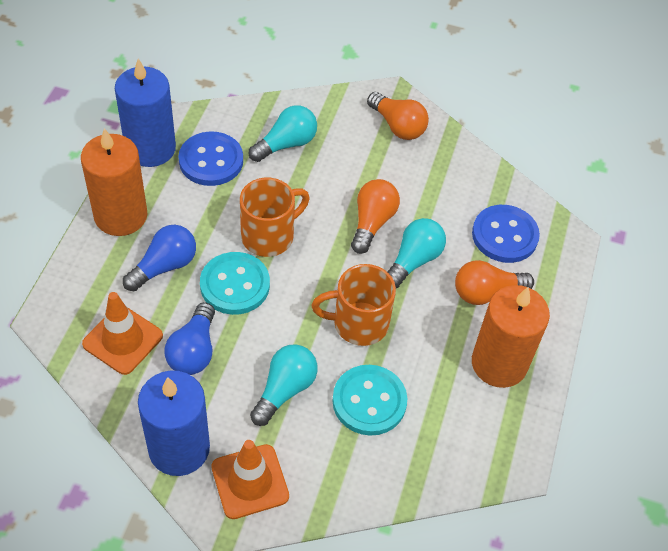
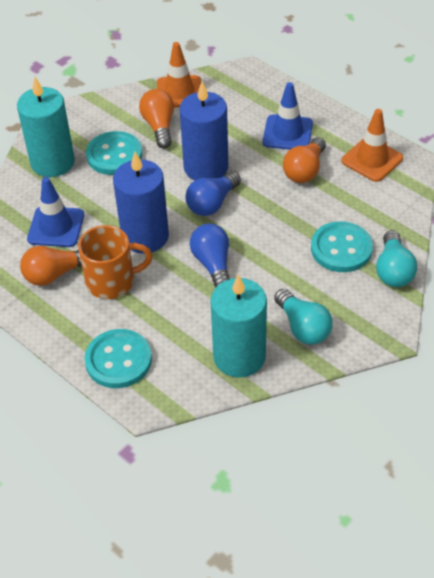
blue button: [179,132,243,186] [472,205,540,263] = 2 -> none = 0
blue traffic cone: none = 0 -> [27,177,84,247] [262,82,313,150] = 2
orange candle: [81,128,147,236] [472,285,550,388] = 2 -> none = 0
orange mug: [240,178,310,257] [312,264,396,346] = 2 -> [78,225,153,299] = 1
turquoise button: [200,252,270,315] [332,365,407,436] = 2 -> [84,329,152,388] [86,131,142,175] [311,221,373,272] = 3
turquoise candle: none = 0 -> [17,77,75,177] [210,274,267,378] = 2
turquoise light bulb: [249,105,317,162] [250,344,317,426] [387,218,446,289] = 3 -> [274,289,333,345] [376,230,417,287] = 2

